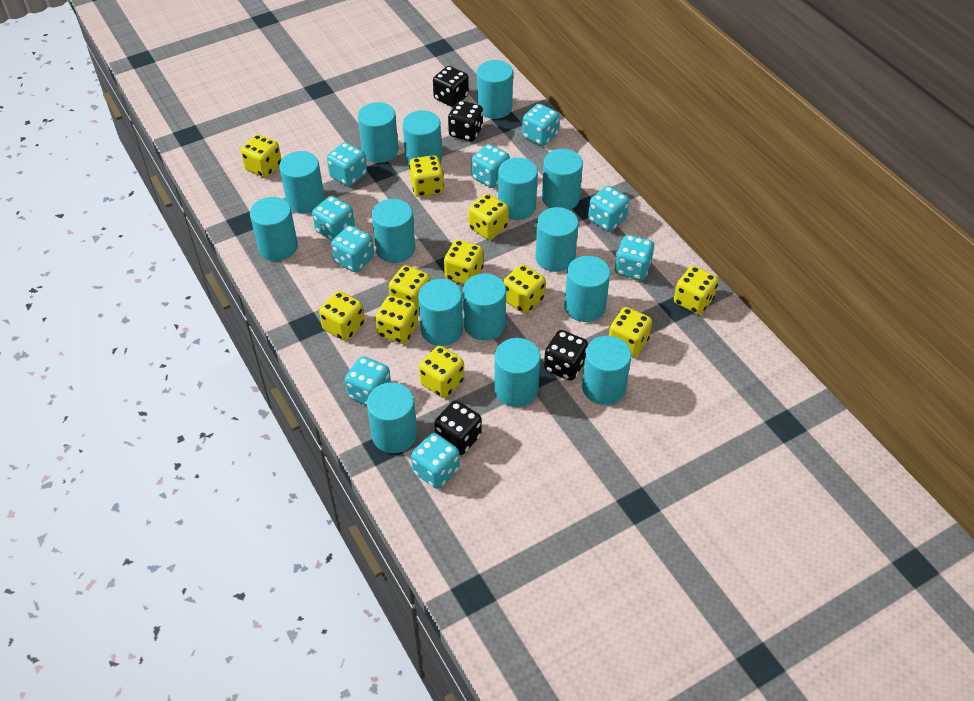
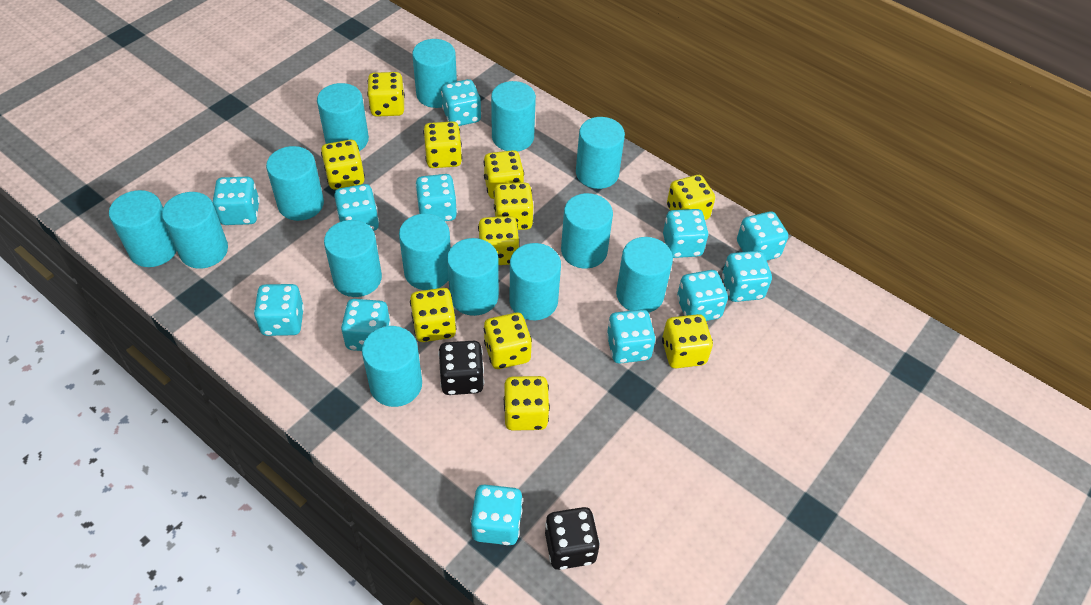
black dice: [433,66,469,107] [434,401,482,455] [448,100,483,141] [544,330,588,381] = 4 -> [438,341,484,395] [545,507,600,570] = 2
turquoise cylinder: [250,197,298,261] [279,151,325,214] [358,102,398,163] [367,382,417,453] [372,199,415,263] [403,110,442,166] [418,279,463,346] [463,273,506,341] [477,60,513,119] [494,338,540,407] [498,157,538,220] [535,207,579,272] [542,149,583,210] [564,256,610,322] [582,336,632,405] = 15 -> [109,190,177,267] [162,192,228,269] [266,146,324,221] [317,83,369,151] [324,220,382,297] [362,326,422,407] [399,214,451,290] [412,39,457,108] [447,238,499,316] [491,81,536,152] [509,243,561,320] [561,193,613,269] [576,117,625,189] [616,237,673,313] = 14
turquoise dice: [312,196,355,241] [327,142,367,186] [331,225,374,272] [345,356,391,405] [411,433,460,489] [471,144,510,188] [522,104,560,146] [588,186,629,232] [615,235,655,280] = 9 -> [212,177,260,225] [254,284,304,336] [334,184,379,231] [341,299,391,351] [415,174,457,221] [441,79,481,126] [470,484,523,545] [607,309,655,364] [663,209,709,258] [677,270,728,321] [722,251,772,302] [737,211,788,260] = 12

